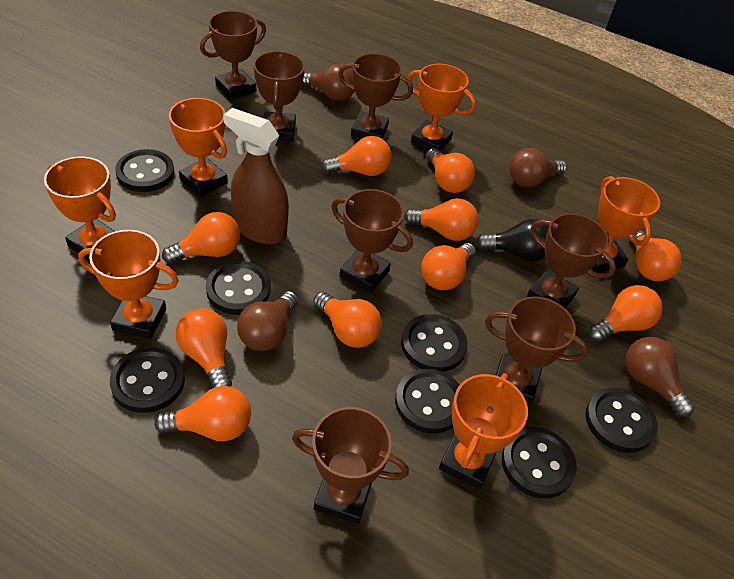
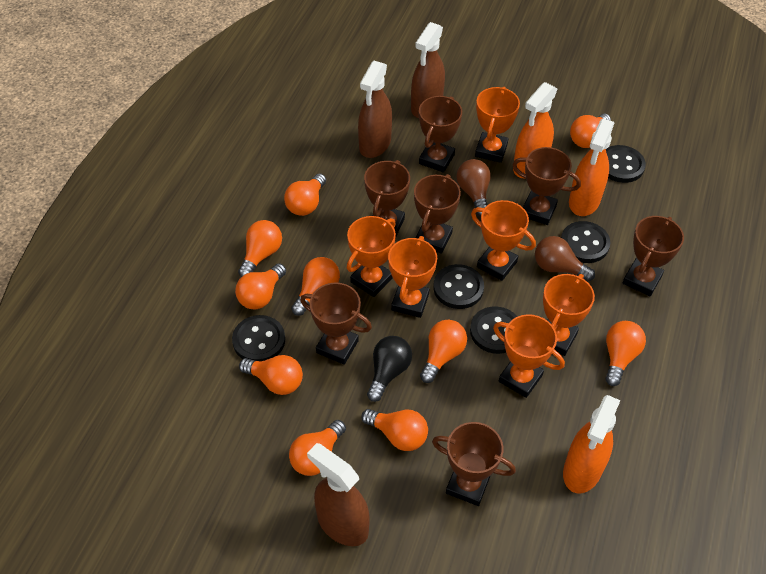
black button: [110,347,185,413] [115,149,175,192] [206,261,271,315] [395,368,460,434] [401,314,468,372] [502,427,577,499] [585,387,658,453] = 7 -> [232,315,285,361] [433,264,484,309] [470,306,518,354] [561,221,610,263] [606,145,646,183] = 5
brown light bulb: [237,291,299,351] [302,64,355,101] [509,148,567,187] [626,337,694,417] = 4 -> [456,159,491,216] [535,236,595,281] = 2
brown spray bottle: [223,108,289,244] = 1 -> [307,443,370,546] [358,61,392,158] [411,22,445,118] = 3
orange spray bottle: none = 0 -> [513,82,557,179] [563,395,621,493] [569,119,615,216] = 3

